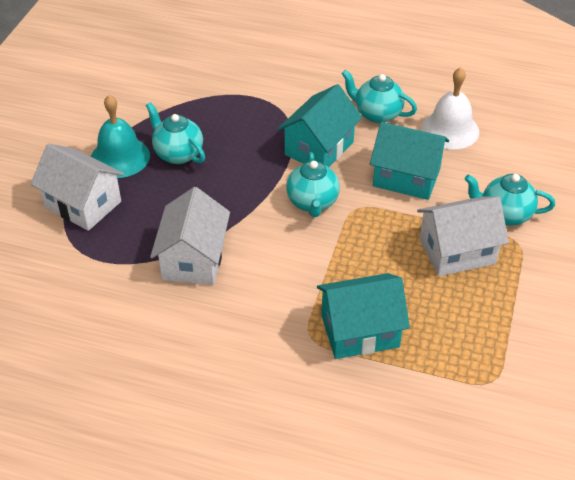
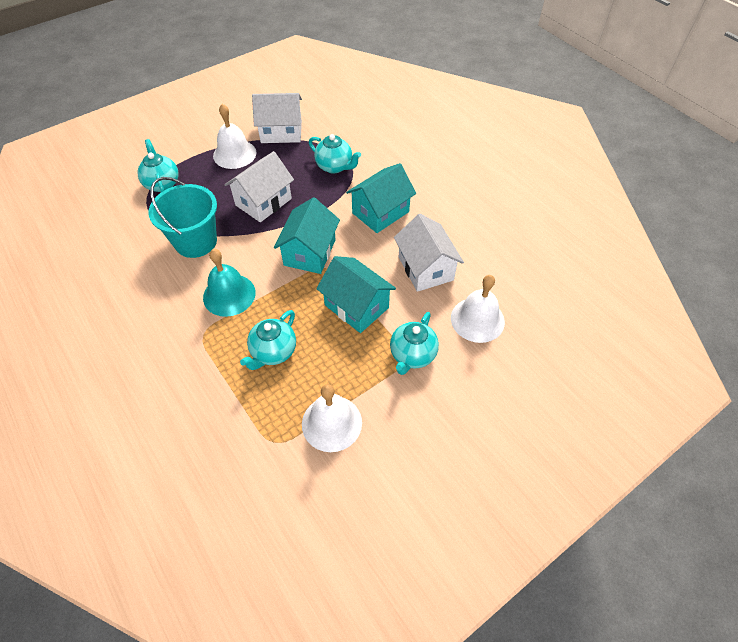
turquoise bucket: none = 0 -> [149,177,217,258] = 1
white bell: [421,67,479,149] = 1 -> [213,104,256,169] [302,384,362,452] [451,275,505,343] = 3

